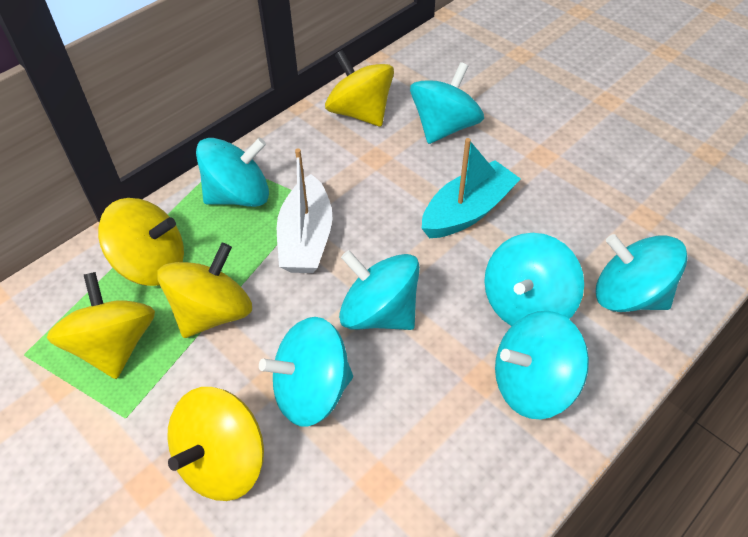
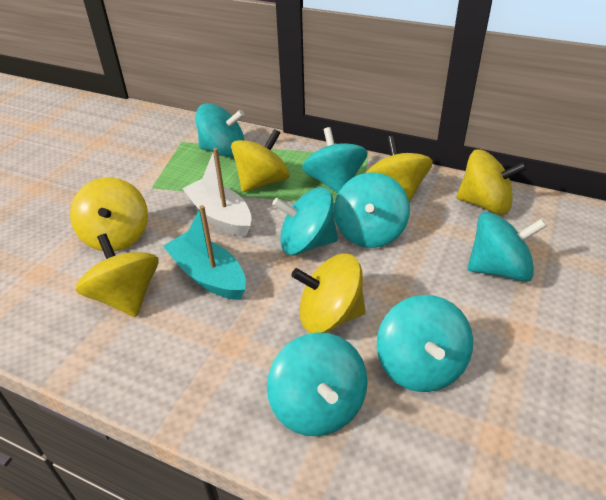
yellow spinning top: [47,272,155,379] [98,198,184,286] [157,243,252,338] [167,387,264,501] [325,50,394,126] = 5 -> [70,177,148,251] [75,234,159,317] [231,129,290,192] [291,254,366,333] [366,136,433,203] [456,149,527,215] = 6

